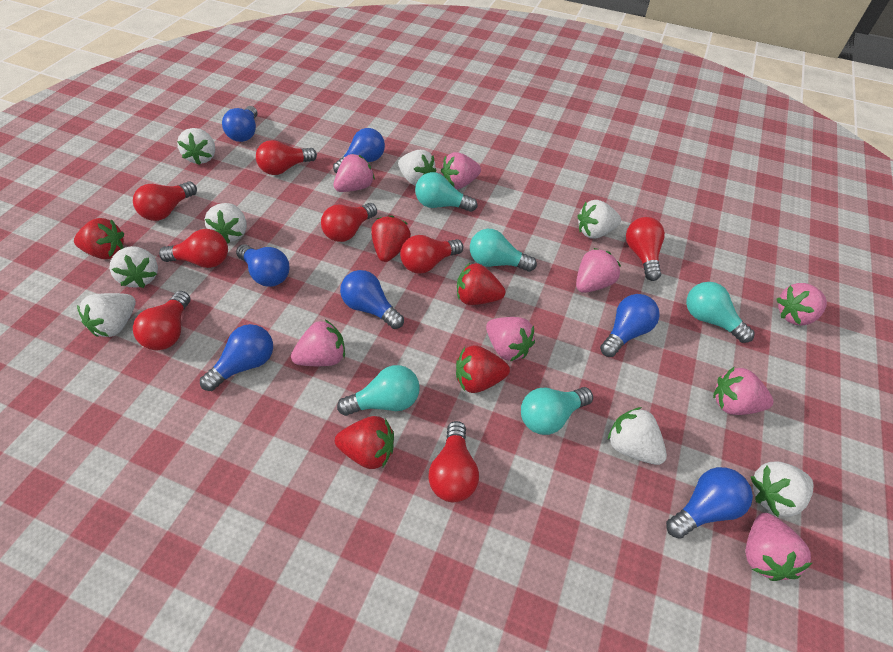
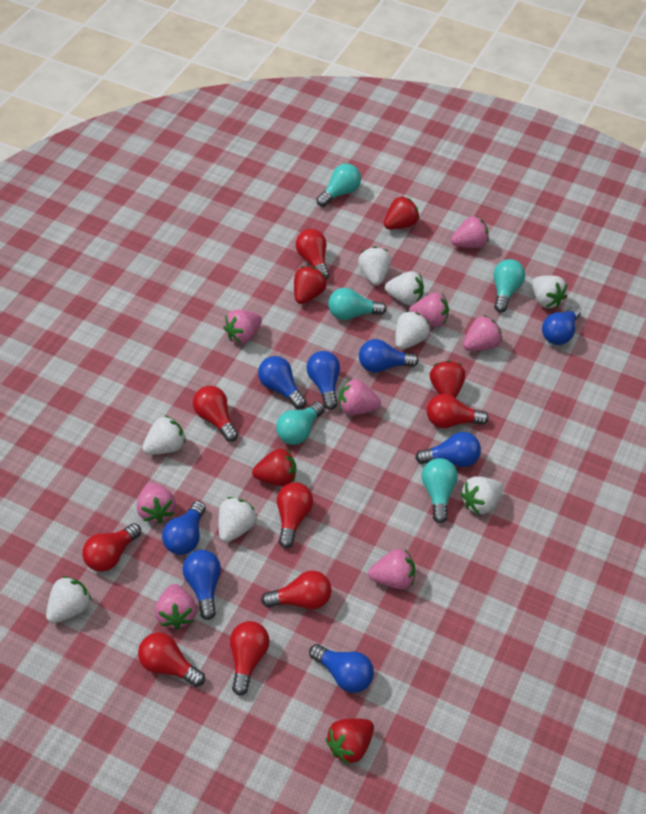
blue light bulb: [200,324,273,391] [222,106,258,142] [236,245,289,287] [333,128,385,173] [340,270,404,329] [600,294,660,357] [666,467,753,539] = 7 -> [162,501,206,555] [182,550,221,620] [258,356,306,409] [306,351,340,410] [309,644,374,693] [359,339,419,373] [415,432,481,467] [542,306,581,345] = 8

